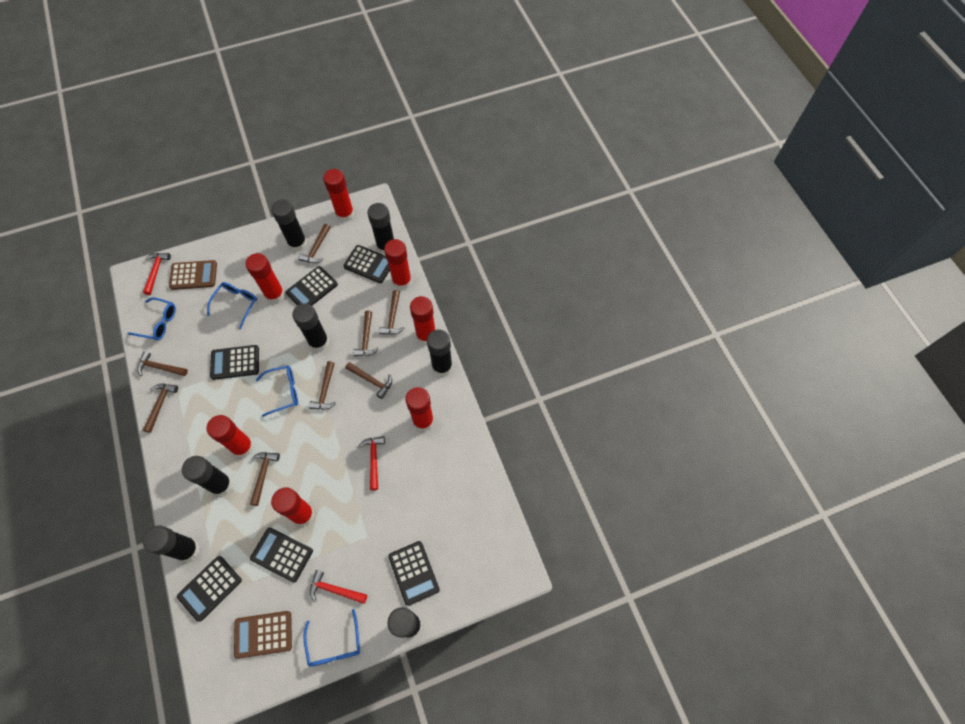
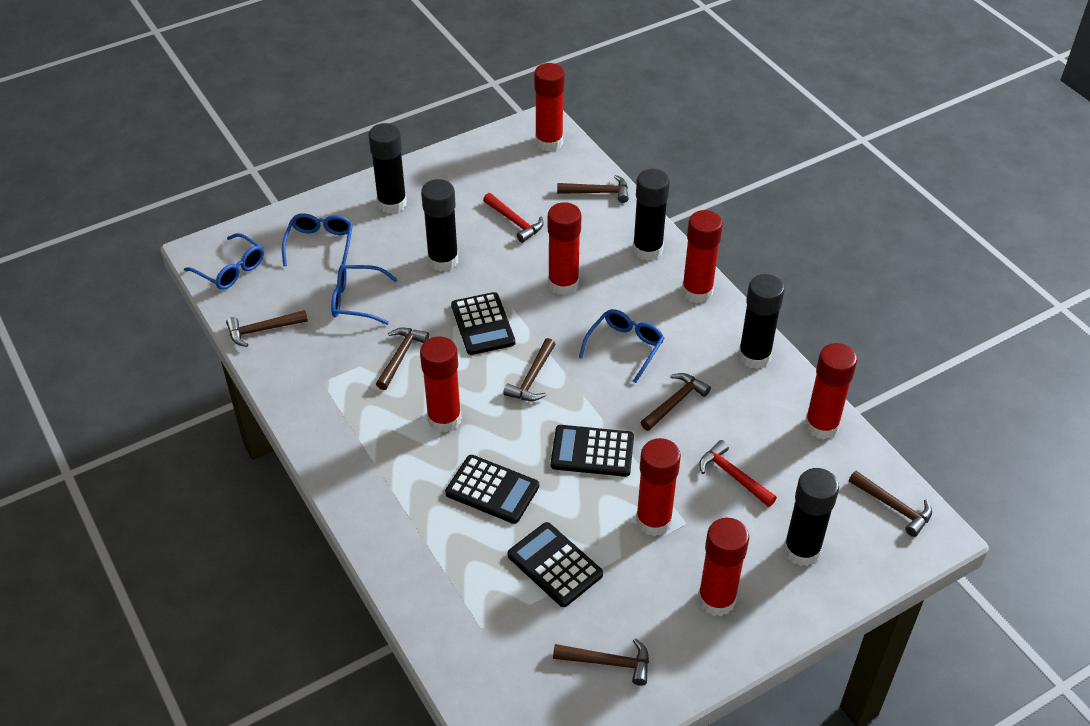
black calculator: [177,556,242,622] [210,345,259,380] [250,528,313,582] [286,266,338,306] [343,245,390,283] [388,541,440,606] = 6 -> [445,455,539,524] [451,292,515,355] [507,522,603,607] [551,425,634,477] = 4
black glue stick: [143,526,200,562] [182,456,232,496] [271,200,307,251] [292,303,329,351] [368,203,394,255] [387,607,422,638] [427,329,453,377] = 7 -> [368,123,407,214] [421,179,458,272] [633,169,670,261] [738,274,785,369] [784,468,839,566] = 5
brown calculator: [169,260,217,290] [234,611,292,659] = 2 -> none = 0
brown hammer: [137,351,188,376] [143,384,178,433] [250,452,280,506] [299,224,331,263] [309,361,336,410] [345,362,392,399] [353,311,379,356] [379,290,405,335] = 8 -> [226,310,308,347] [376,327,429,390] [503,338,555,401] [553,638,649,686] [557,175,629,203] [641,373,711,431] [849,471,932,537] = 7
red hammer: [143,253,171,295] [310,570,367,604] [358,436,385,490] = 3 -> [483,193,544,243] [699,440,777,507] = 2

